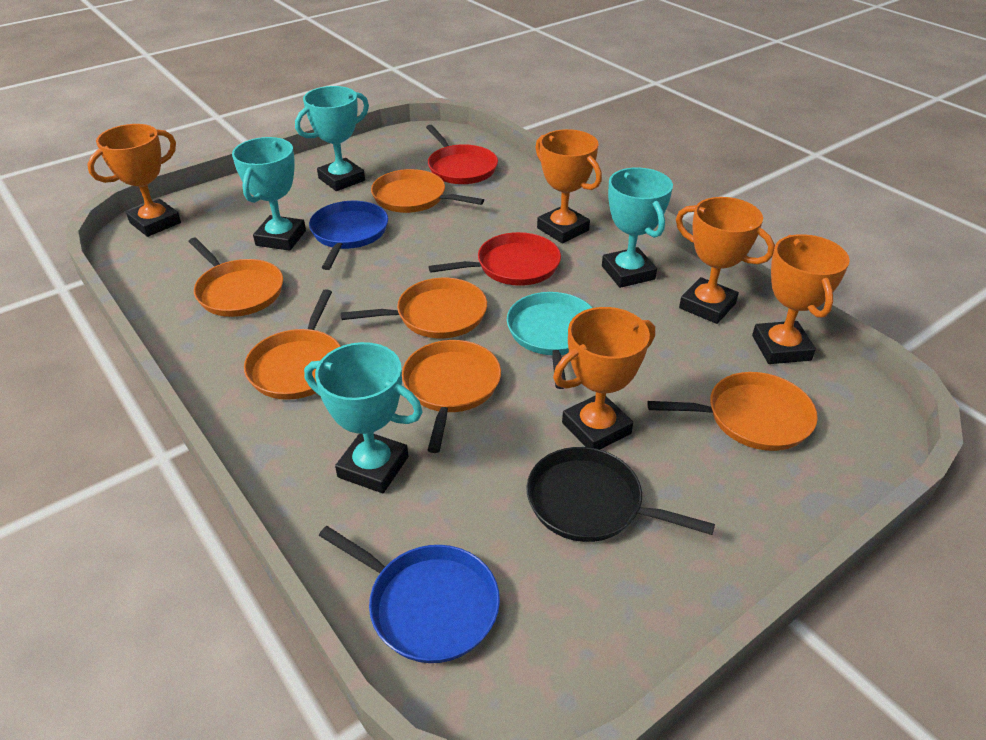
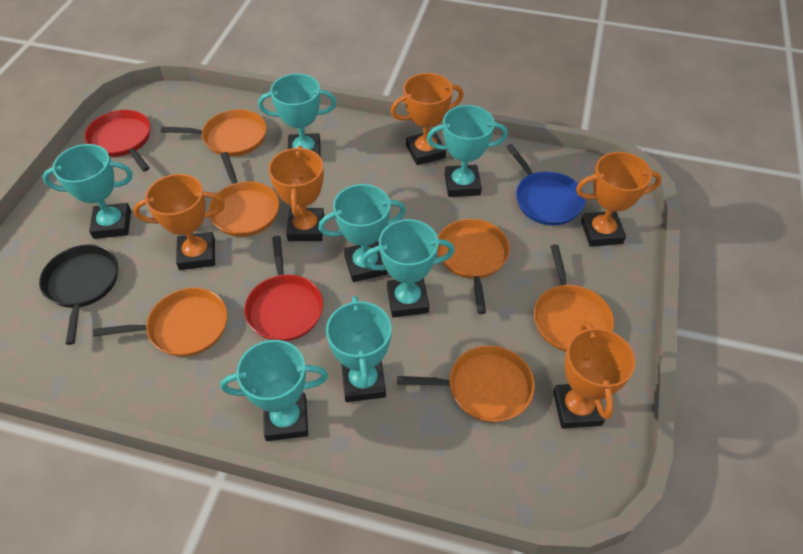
blue pan: [309,201,388,270] [319,526,500,663] = 2 -> [506,144,586,225] = 1
turquoise pan: [507,292,592,389] = 1 -> none = 0
turquoise trophy: [232,137,306,251] [295,86,369,191] [304,342,422,493] [602,167,673,288] = 4 -> [42,144,133,239] [220,340,328,441] [258,74,337,156] [318,184,406,282] [326,296,392,402] [362,219,455,318] [427,105,508,197] = 7

